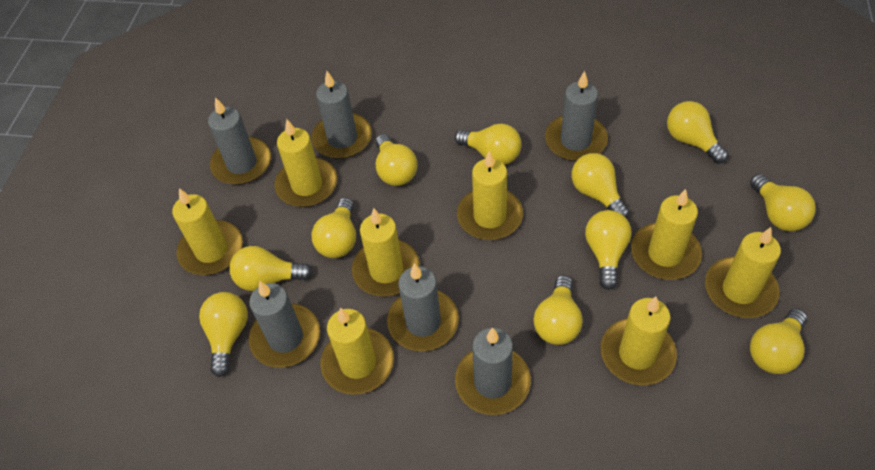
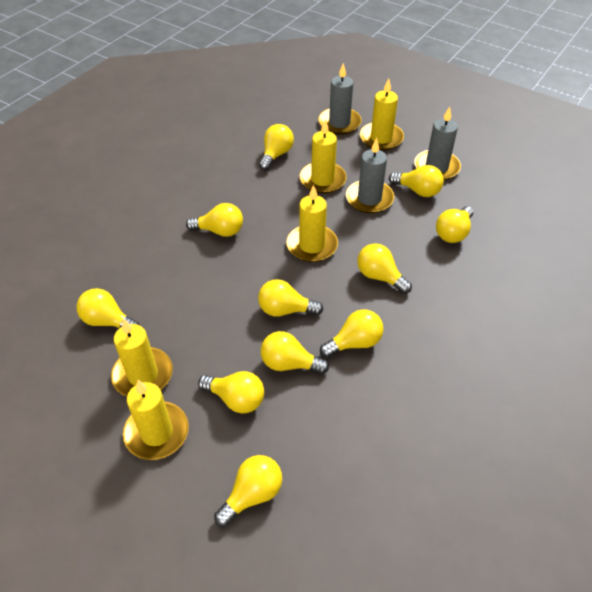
grey candle: [208,97,271,185] [249,281,320,368] [312,71,372,159] [387,263,459,351] [455,328,531,415] [545,71,608,161] = 6 -> [318,63,361,135] [346,138,394,213] [414,107,461,180] = 3
yellow candle: [172,188,243,275] [274,120,337,207] [321,308,394,395] [352,208,420,296] [457,150,523,240] [601,297,677,385] [631,189,702,280] [705,227,781,318] = 8 -> [111,318,173,397] [123,380,189,460] [286,185,338,262] [300,119,347,194] [360,78,404,150] = 5

